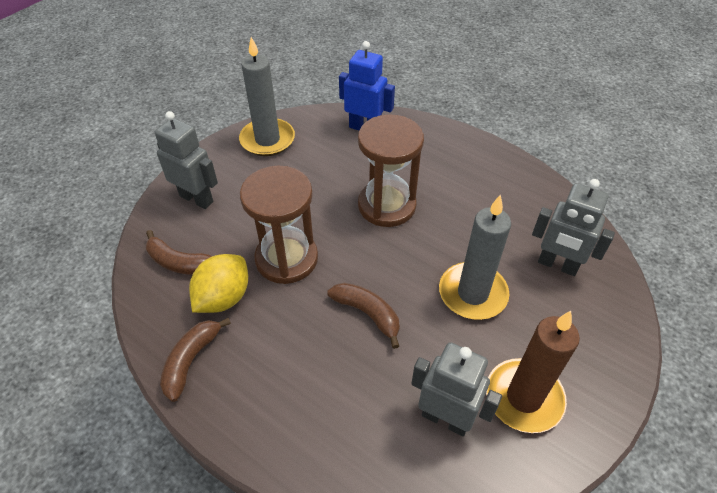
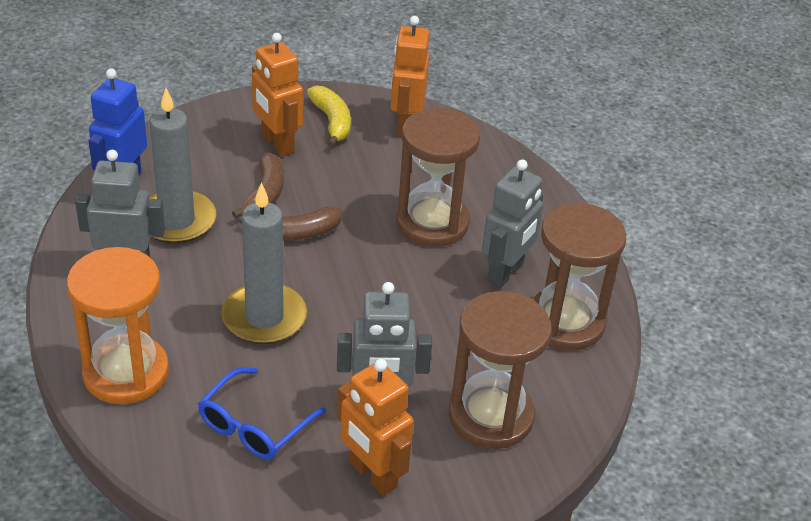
blue glasses: none = 0 -> [198,367,326,460] = 1
brown banana: [145,230,212,275] [160,318,231,402] [327,283,400,349] = 3 -> [232,152,284,218] [239,206,342,241] = 2
brown candle: [486,311,580,433] = 1 -> none = 0
brown hourglass: [240,166,318,284] [358,114,424,227] = 2 -> [396,108,480,247] [449,291,552,449] [532,203,626,351] = 3
orange hourglass: none = 0 -> [67,247,169,404] = 1
orange robot: none = 0 -> [252,33,303,157] [337,359,414,496] [391,16,429,136] = 3
yellow banana: none = 0 -> [307,86,351,147] = 1
yellow lemon: [189,254,248,313] = 1 -> none = 0

